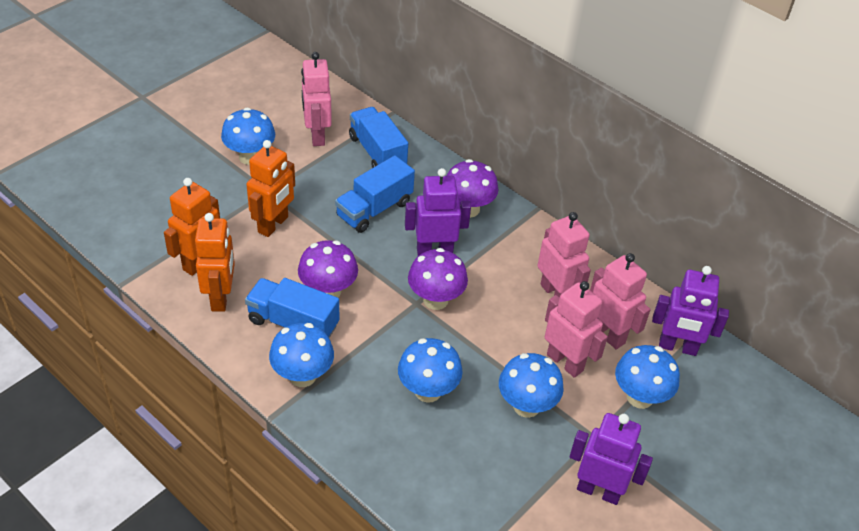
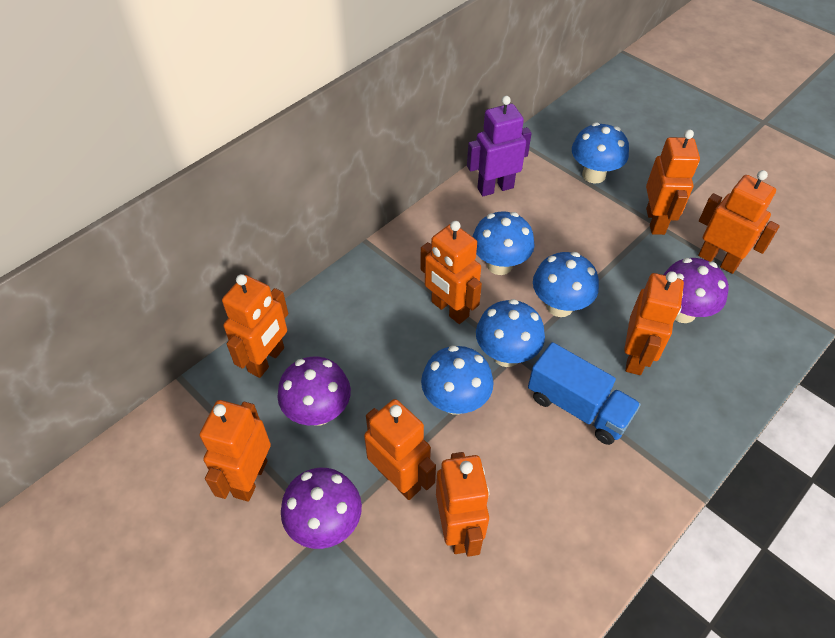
blue truck: [245,278,339,338] [335,155,415,233] [349,107,408,168] = 3 -> [528,342,641,445] = 1
orange robot: [164,178,220,276] [195,213,235,312] [246,140,295,237] = 3 -> [199,400,271,502] [222,274,288,378] [364,399,436,500] [421,221,482,324] [436,452,489,557] [624,271,684,375] [646,129,700,235] [698,170,780,274] = 8
pink robot: [301,52,332,146] [537,212,591,298] [545,281,608,378] [590,253,651,349] = 4 -> none = 0
purple robot: [405,168,471,256] [570,413,653,505] [652,266,729,356] = 3 -> [467,96,532,196] = 1

